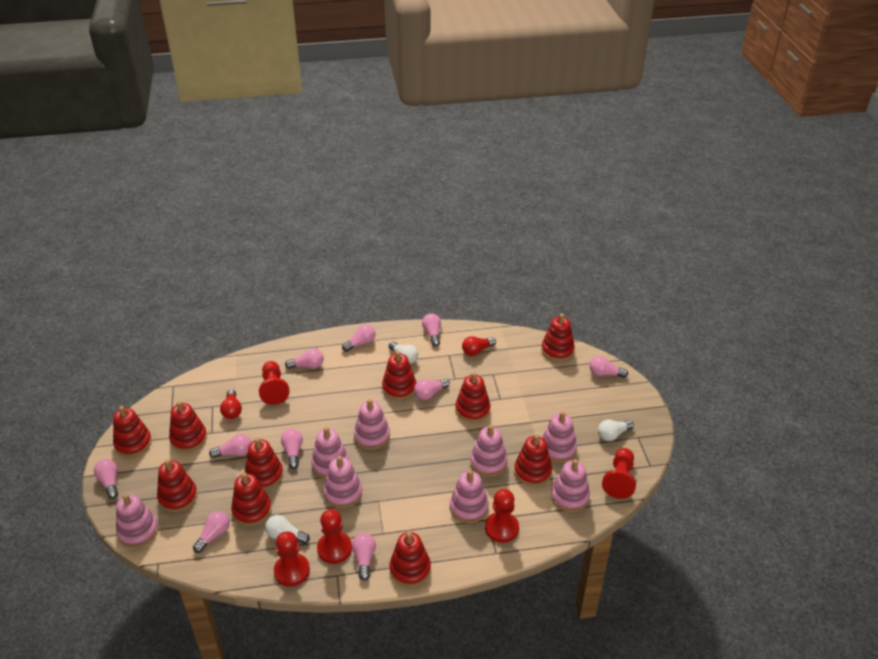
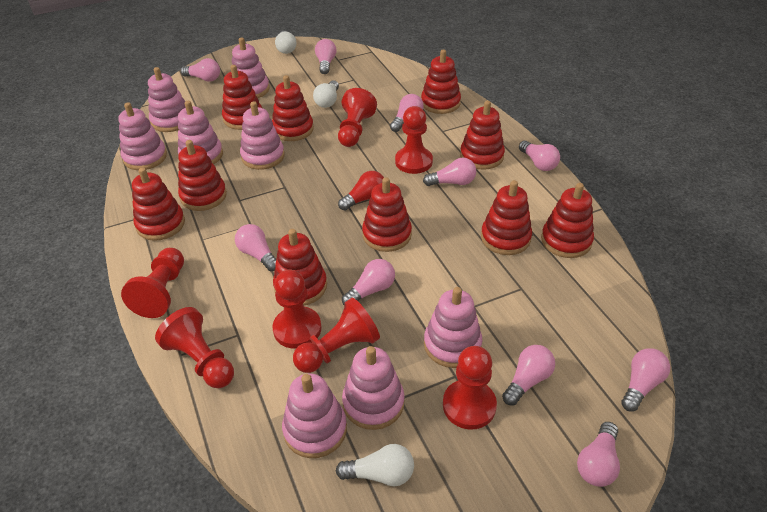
red light bulb: [220,389,242,419] [462,336,496,356] = 2 -> [338,171,384,210] = 1
red pawn: [259,361,290,405] [274,531,310,587] [317,509,352,564] [485,489,519,543] [602,448,636,499] = 5 -> [121,248,184,318] [155,307,234,388] [272,270,322,349] [293,298,380,373] [338,88,377,147] [395,106,433,174] [443,346,497,430] = 7

